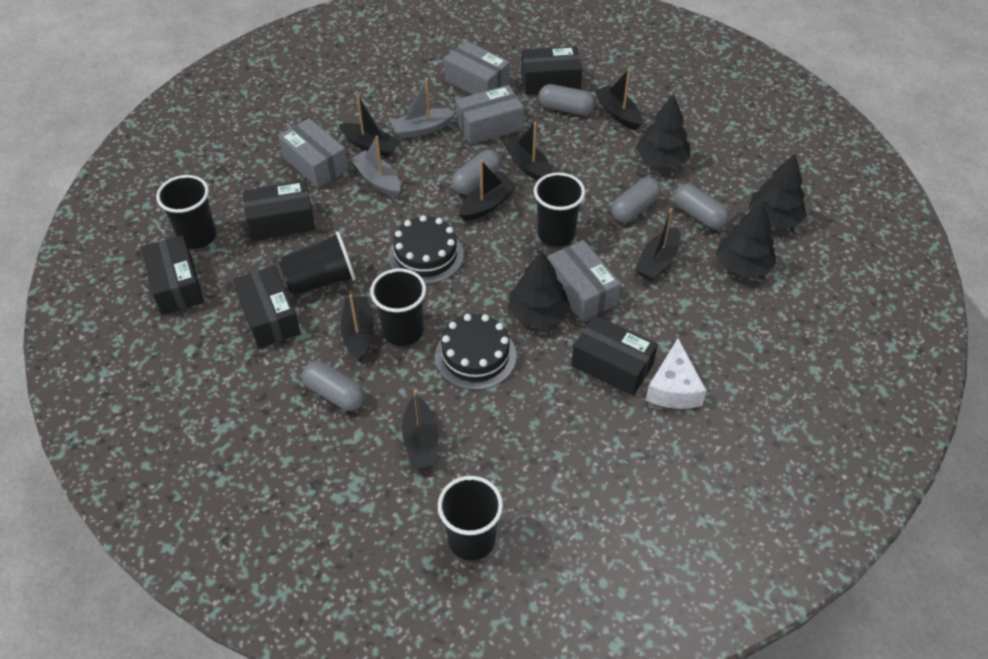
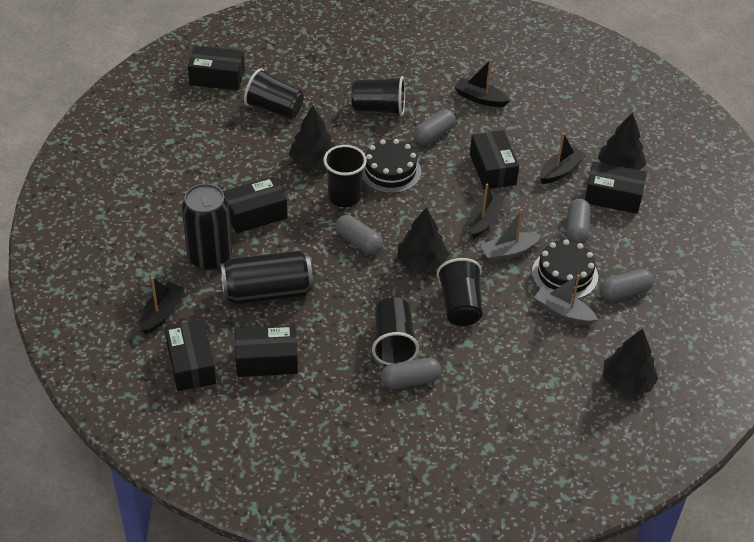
black boat: [339,95,400,157] [340,294,374,362] [402,390,438,469] [459,160,517,221] [503,122,553,181] [595,69,642,130] [635,208,680,281] = 7 -> [140,277,184,334] [454,59,510,107] [469,183,505,239] [540,133,586,184] = 4
black box: [141,235,204,315] [233,265,300,348] [243,180,315,241] [521,46,583,95] [571,315,658,396] = 5 -> [165,319,216,391] [188,46,245,90] [223,176,287,233] [235,325,298,377] [470,130,519,190] [585,161,647,214] = 6
black can: none = 0 -> [182,184,232,271] [220,250,313,304] = 2
grey box: [278,118,349,188] [444,41,510,95] [456,85,524,145] [548,240,621,321] = 4 -> none = 0
white cheese: [645,339,707,409] = 1 -> none = 0

